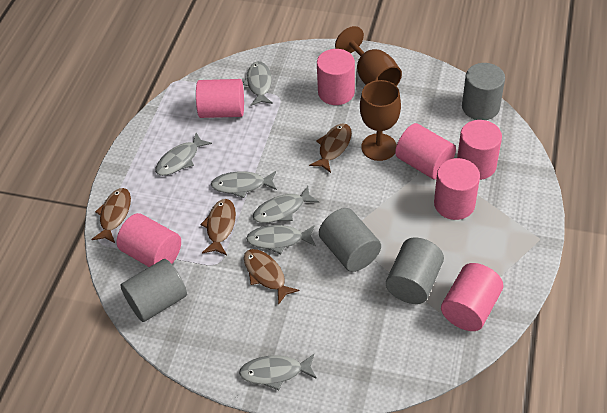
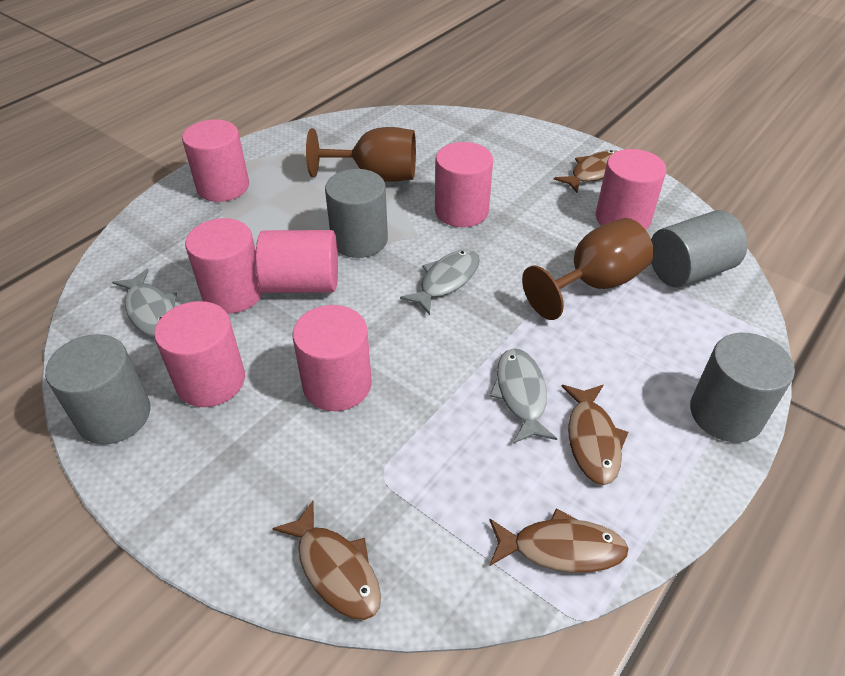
grey fish: [155,133,212,176] [211,171,277,198] [239,354,317,390] [243,61,273,106] [246,225,316,254] [253,186,319,223] = 6 -> [112,269,177,337] [400,249,480,315] [489,348,557,444] = 3

